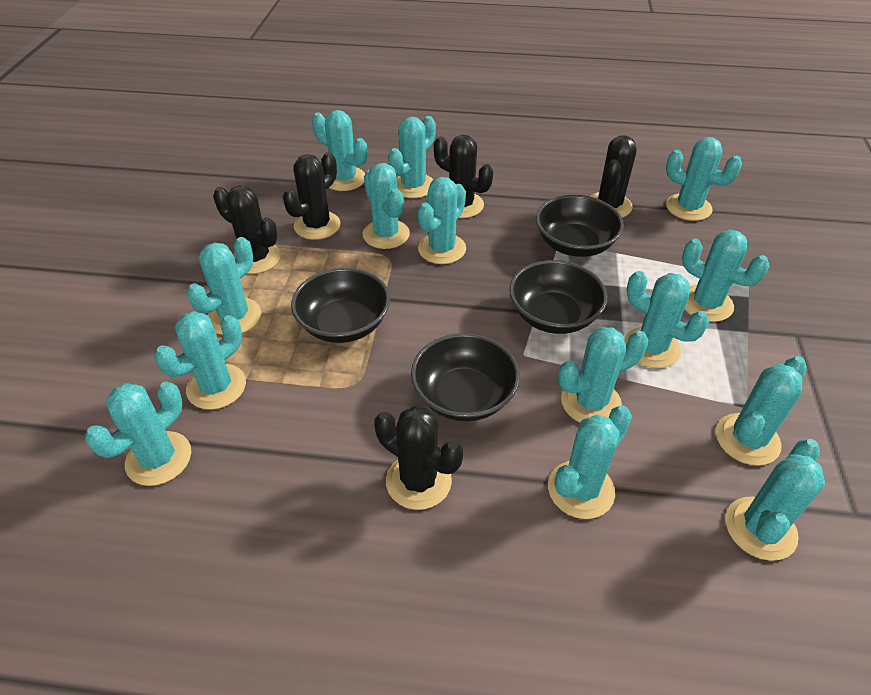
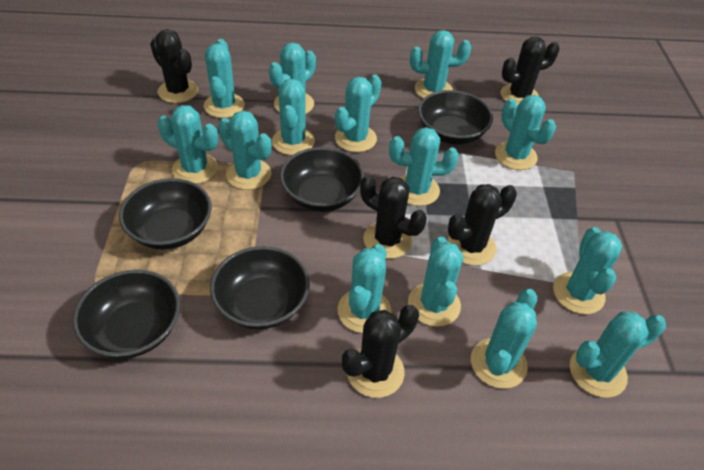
black bowl: [291,268,390,343] [411,333,520,421] [509,260,608,334] [536,195,624,257] = 4 -> [73,269,180,359] [119,178,212,250] [210,246,310,329] [280,147,364,212] [418,90,493,145] = 5

